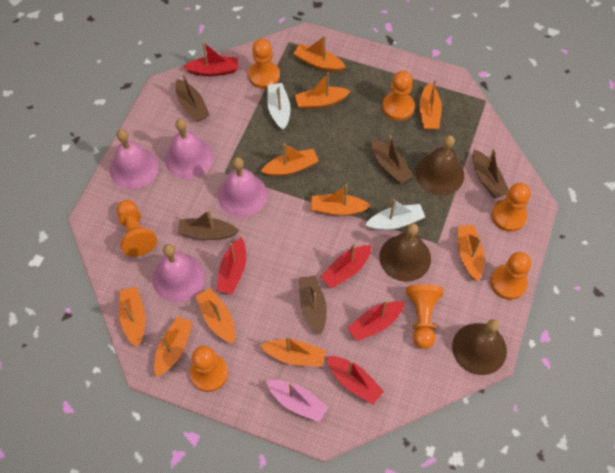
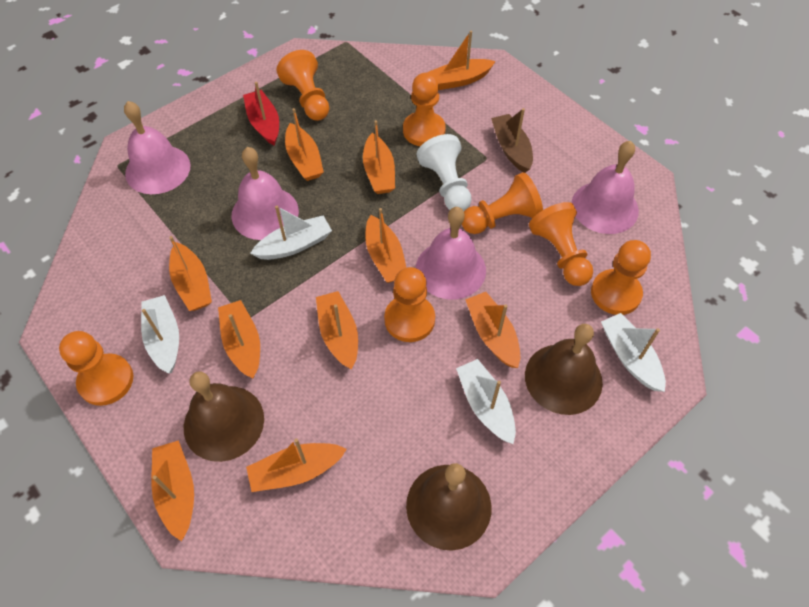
brown boat: [175,73,210,122] [178,210,239,240] [299,275,327,335] [371,135,413,184] [472,148,509,198] = 5 -> [491,108,533,173] = 1
pink boat: [266,380,328,422] = 1 -> none = 0
red boat: [183,42,238,76] [216,237,246,294] [320,244,372,289] [327,356,384,404] [348,300,405,341] = 5 -> [243,82,279,145] = 1
white boat: [267,83,291,130] [366,199,425,230] = 2 -> [141,295,179,374] [250,206,332,260] [456,359,516,444] [601,313,666,392] = 4
white pawn: none = 0 -> [417,134,472,211] = 1

